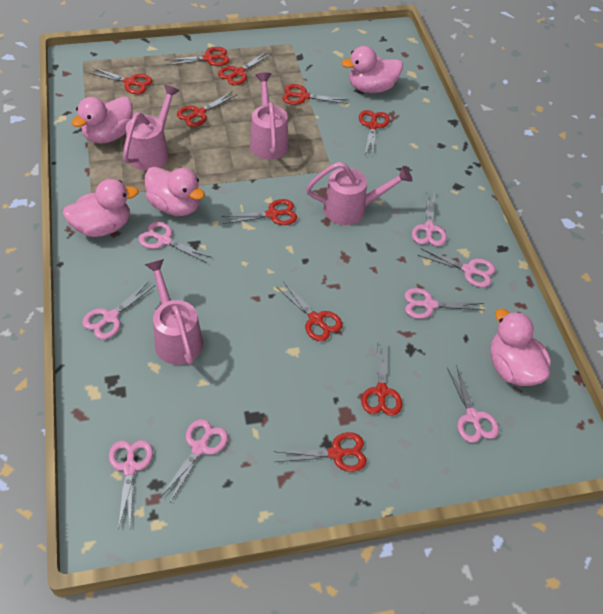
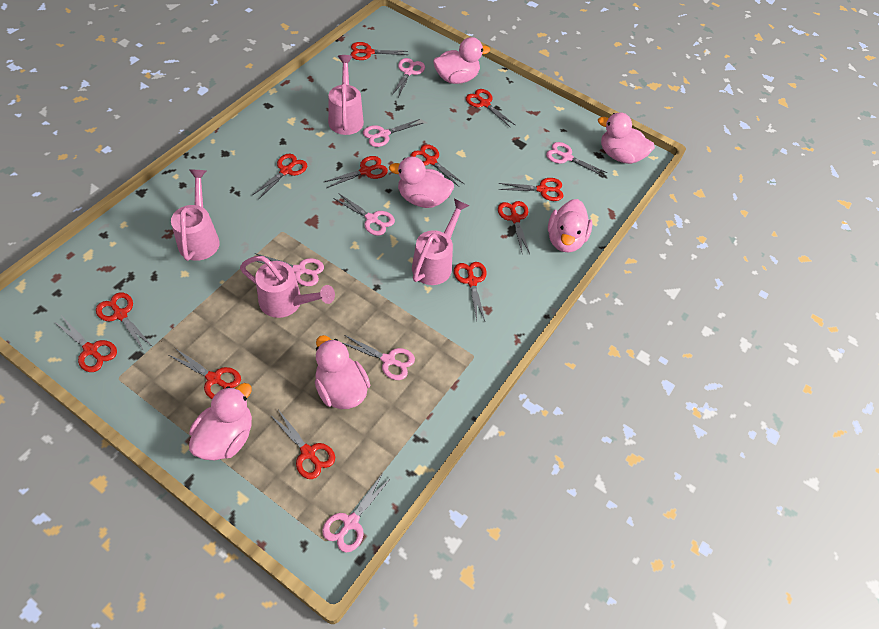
pink duck: [63,179,139,237] [72,97,133,144] [145,167,205,216] [341,46,403,93] [490,309,551,386] = 5 -> [189,383,252,460] [315,335,370,409] [389,157,454,208] [433,37,490,84] [548,199,592,253] [598,112,655,164] = 6
pink scissors: [82,281,155,339] [109,440,153,530] [138,222,212,263] [160,419,228,502] [404,288,484,319] [412,191,447,246] [418,248,495,287] [447,365,499,443] = 8 -> [255,253,324,286] [322,472,392,553] [333,193,395,236] [341,335,415,380] [363,119,423,147] [392,58,425,97] [546,142,608,177] = 7
red scissors: [89,67,152,94] [166,47,229,66] [177,92,236,127] [218,51,272,85] [221,199,297,225] [273,432,367,472] [277,281,343,341] [282,84,348,105] [359,110,390,157] [361,342,402,416] = 10 -> [53,317,117,372] [96,292,153,351] [169,348,241,399] [253,154,307,200] [270,411,335,479] [324,156,388,188] [351,42,408,60] [411,144,464,187] [454,262,487,321] [466,89,515,128] [498,201,530,254] [499,178,563,201] = 12

